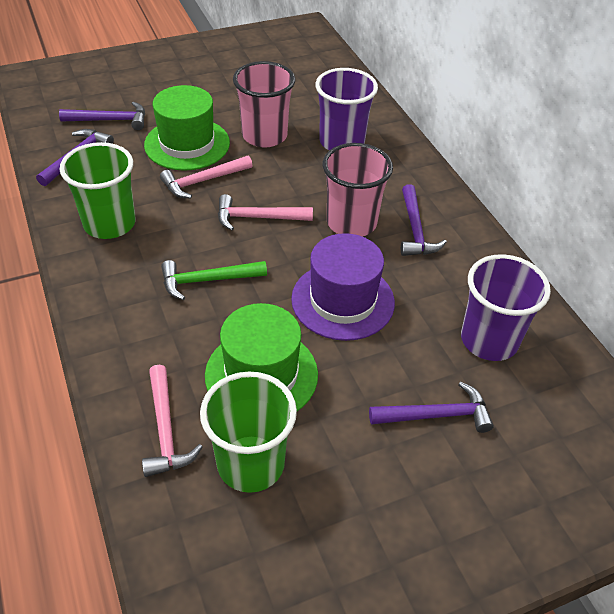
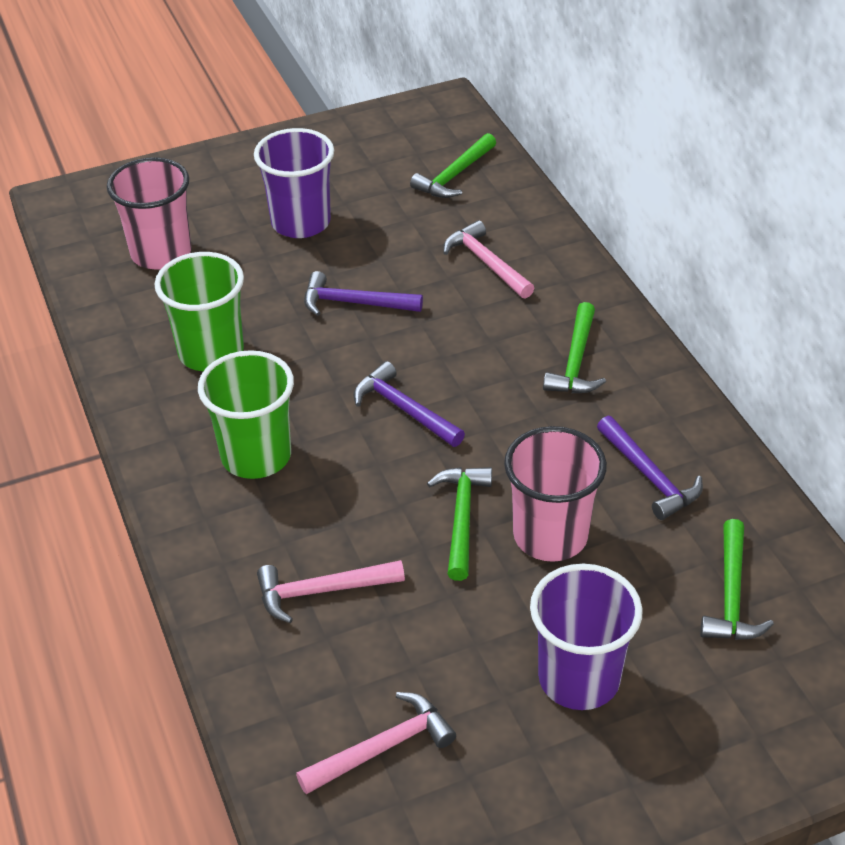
green hammer: [161,260,267,300] = 1 -> [410,133,496,198] [427,467,492,581] [543,302,606,393] [700,519,774,640] = 4
green hat: [144,85,230,171] [205,303,318,411] = 2 -> none = 0
purple hammer: [36,129,114,186] [59,102,145,130] [369,382,494,433] [401,184,447,256] = 4 -> [304,271,423,316] [353,361,465,447] [597,416,703,520] = 3
purple hat: [291,233,395,341] = 1 -> none = 0

